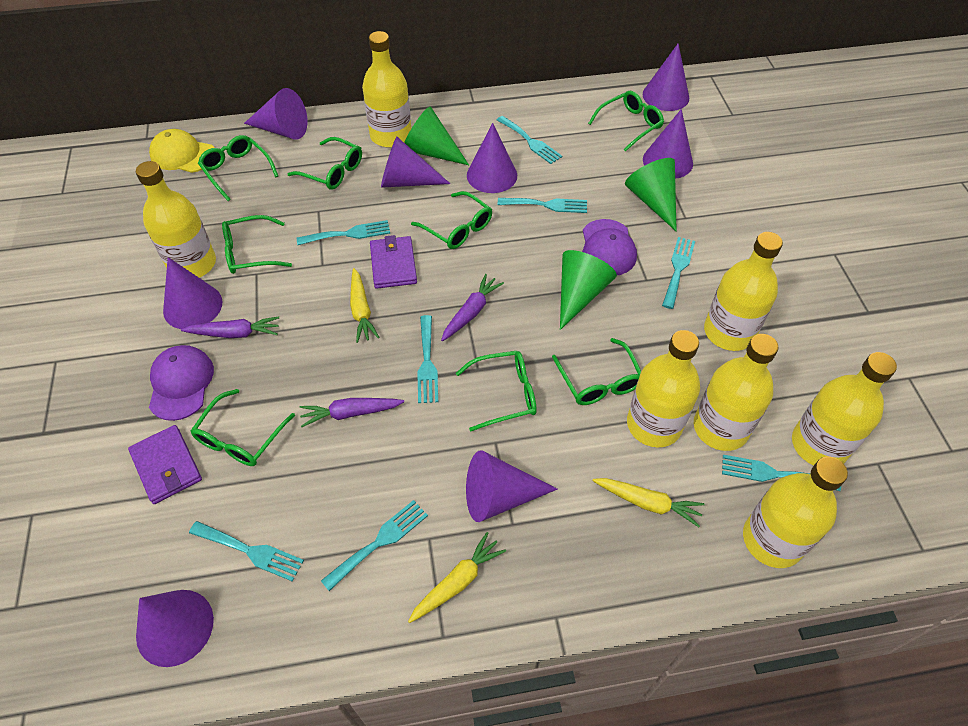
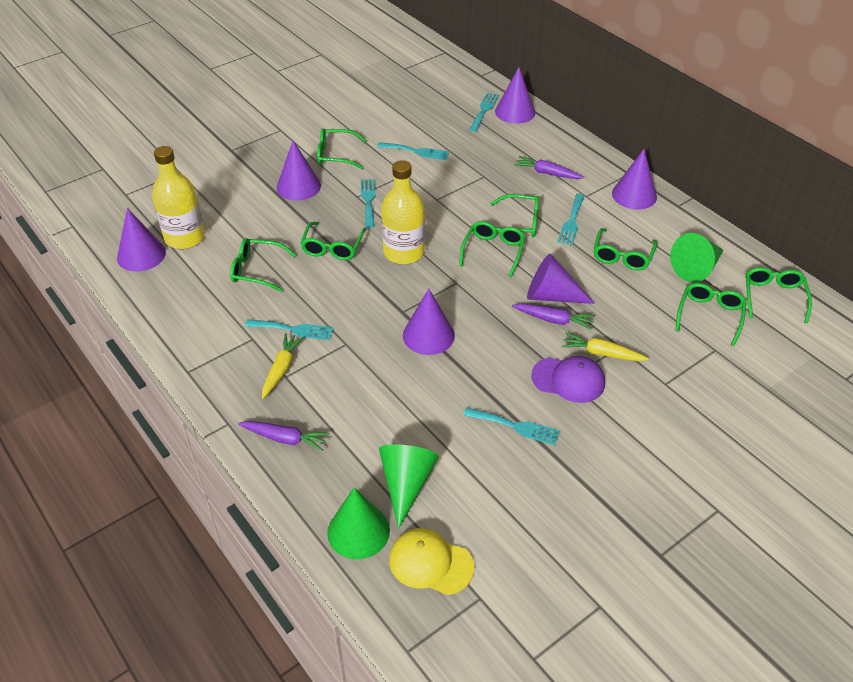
purple cap: [149,345,214,421] [582,219,637,275] = 2 -> [531,356,605,403] = 1
purple cone: [136,590,214,667] [163,257,222,329] [244,88,308,140] [381,137,451,188] [466,450,558,522] [467,123,517,193] [643,43,689,111] [643,109,693,179] = 8 -> [117,208,166,272] [277,140,321,200] [403,289,455,355] [495,67,535,124] [527,254,595,304] [612,149,657,209] = 6
purple wallet: [128,425,202,504] [370,235,417,289] = 2 -> none = 0
turquoise fork: [189,521,304,582] [296,220,390,245] [321,500,428,591] [417,315,438,403] [497,116,562,164] [498,198,587,213] [662,237,695,309] [722,455,841,491] = 8 -> [245,319,334,340] [361,179,376,228] [377,142,449,160] [463,407,560,445] [469,93,499,131] [558,194,585,245] = 6
yellow bottle: [136,161,216,278] [362,31,411,148] [627,330,700,447] [694,334,778,451] [704,232,783,351] [743,457,848,568] [792,352,897,465] = 7 -> [152,146,205,249] [381,160,425,264] = 2
yellow carrot: [350,268,380,343] [408,532,506,623] [593,478,705,527] = 3 -> [262,333,304,399] [562,333,649,361] = 2

